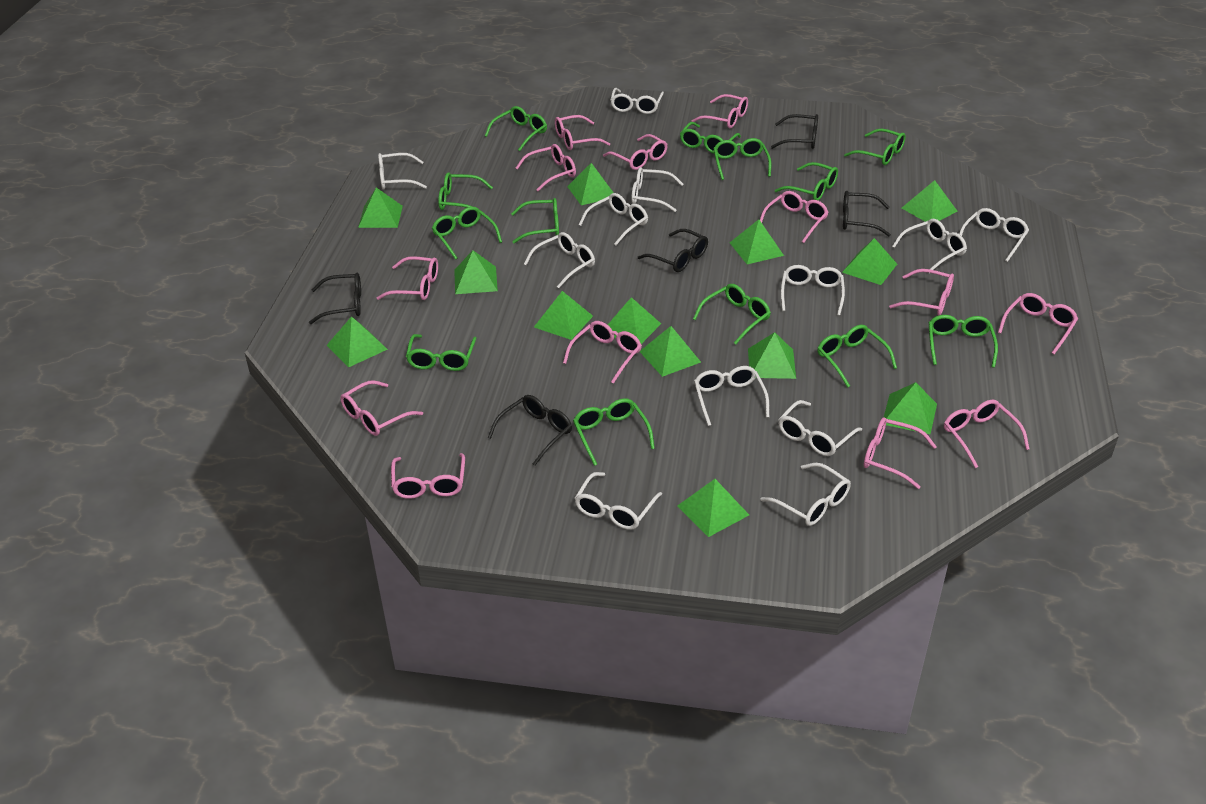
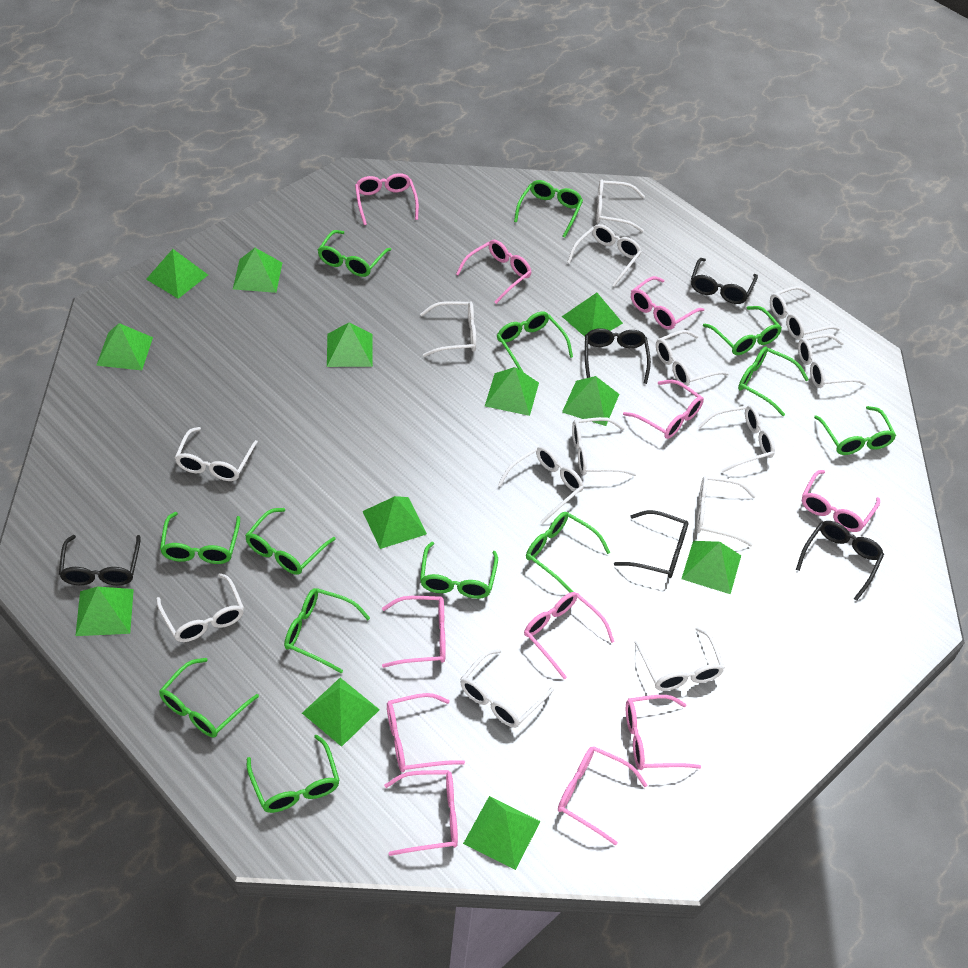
green pyramid: [327,316,388,367] [358,188,403,228] [454,250,498,294] [534,291,593,340] [567,163,614,205] [608,297,661,344] [640,326,701,377] [677,479,749,537] [730,219,784,264] [748,332,796,379] [842,238,897,285] [884,382,937,434] [902,180,957,222] = 13 -> [75,587,134,636] [96,323,153,370] [146,249,208,299] [233,248,282,293] [302,678,380,747] [327,323,373,367] [363,496,427,549] [463,796,541,870] [485,367,539,416] [562,293,623,337] [562,376,619,426] [681,541,741,594] = 12
pink glasses: [340,380,423,436] [377,256,438,300] [391,453,465,499] [516,144,576,191] [555,115,610,150] [563,321,642,384] [603,134,668,170] [692,94,748,128] [760,191,829,243] [864,417,937,489] [889,269,954,316] [944,400,1030,468] [998,293,1078,354] = 13 -> [355,173,419,225] [382,596,446,668] [384,770,458,856] [387,693,465,772] [456,240,531,304] [524,592,615,679] [558,746,647,846] [623,380,704,439] [626,695,701,770] [631,276,704,330] [802,470,880,532] = 11
white glasses: [378,153,427,189] [524,232,595,288] [575,472,662,530] [579,193,648,245] [610,88,664,114] [631,167,683,212] [694,366,769,426] [761,463,851,526] [778,400,862,456] [781,265,845,316] [892,219,967,270] [959,208,1029,262] = 12 -> [156,573,244,642] [175,427,258,481] [420,301,476,357] [460,649,554,728] [498,446,584,524] [567,224,642,287] [572,417,637,476] [596,180,645,232] [635,627,725,691] [656,330,729,386] [696,476,756,547] [698,405,775,473] [770,286,841,339] [798,334,866,388] = 14

